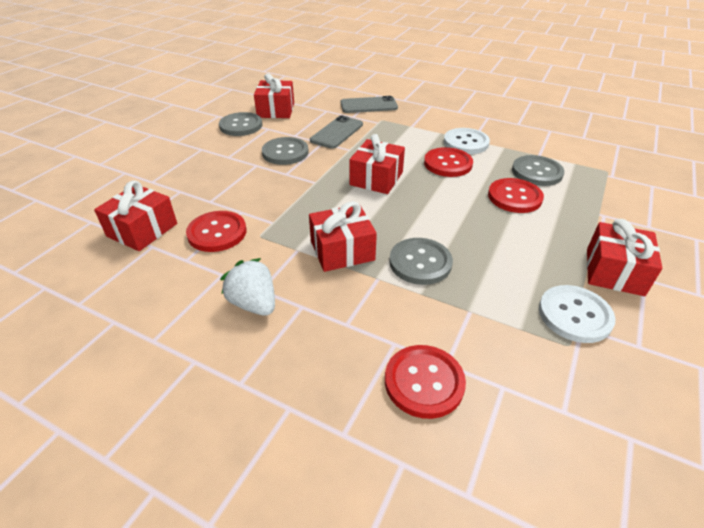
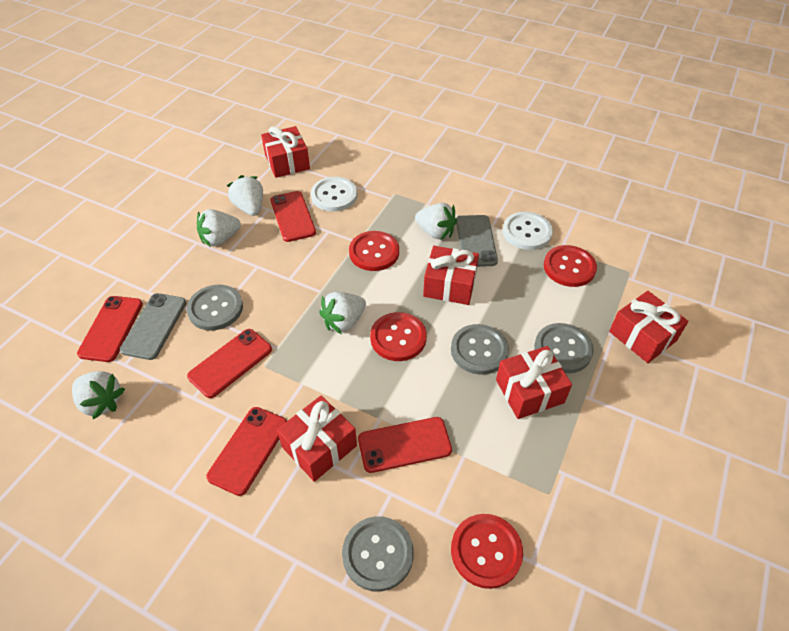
red phone: none = 0 -> [77,296,143,362] [187,329,272,398] [206,407,287,496] [270,191,316,242] [358,417,452,473] = 5
white strawberry: [220,258,275,316] = 1 -> [72,371,125,419] [197,209,241,247] [227,175,263,216] [319,292,366,334] [415,203,457,240] = 5

